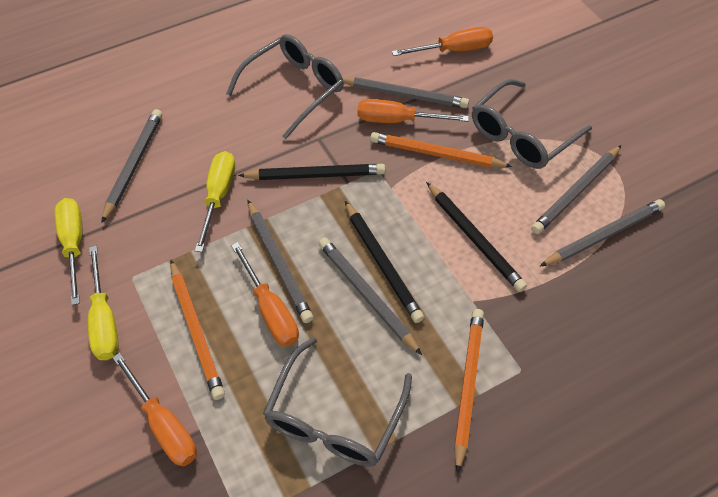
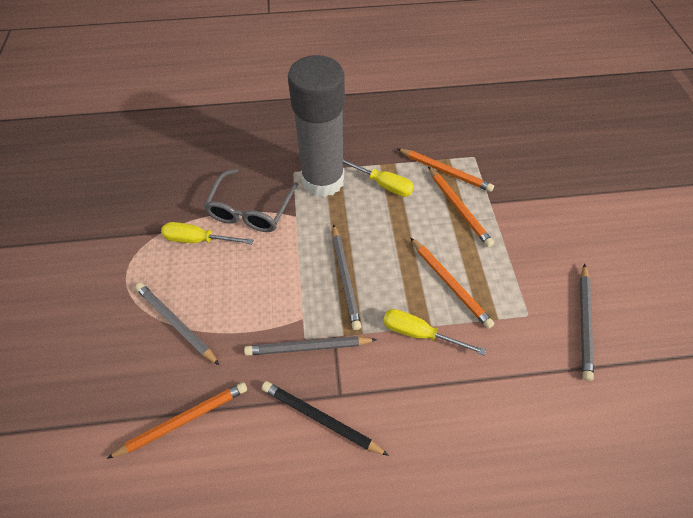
black pencil: [238,164,385,180] [345,201,424,323] [426,182,527,292] = 3 -> [261,381,389,456] = 1
grey glasses: [226,34,344,139] [263,337,412,467] [472,79,592,169] = 3 -> [204,169,298,232] = 1
grey glue stick: none = 0 -> [288,55,345,197] = 1
grey pencil: [101,109,162,223] [248,200,314,323] [318,238,422,355] [343,77,469,108] [531,145,622,234] [540,199,665,266] = 6 -> [135,283,219,365] [244,336,377,356] [332,224,361,330] [580,264,594,381] = 4
orange pencil: [170,260,225,400] [370,132,512,167] [454,309,484,474] = 3 -> [106,382,247,459] [397,148,494,192] [410,237,494,329] [428,167,494,247] = 4
orange screwdriver: [112,353,197,466] [231,242,299,347] [358,99,469,123] [392,27,493,56] = 4 -> none = 0

